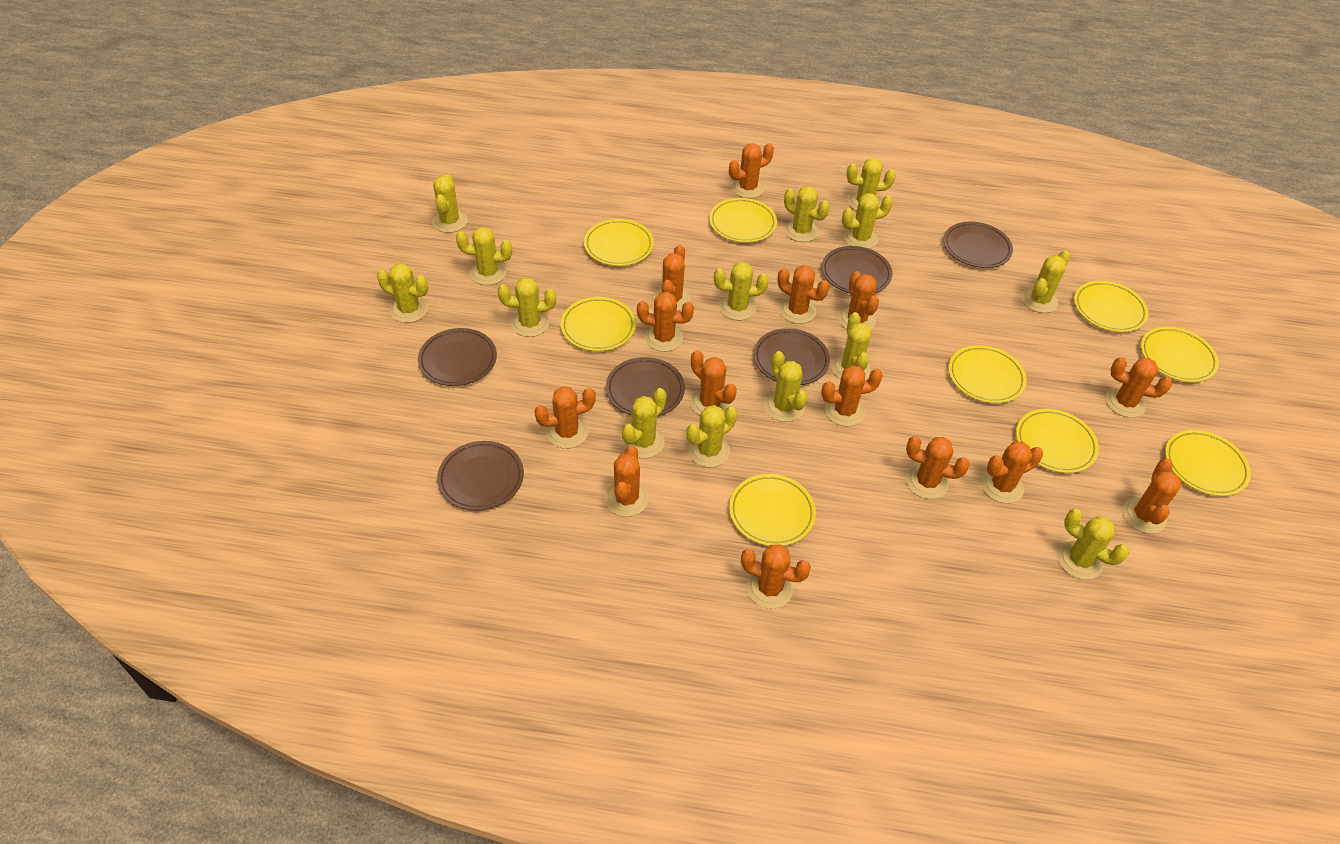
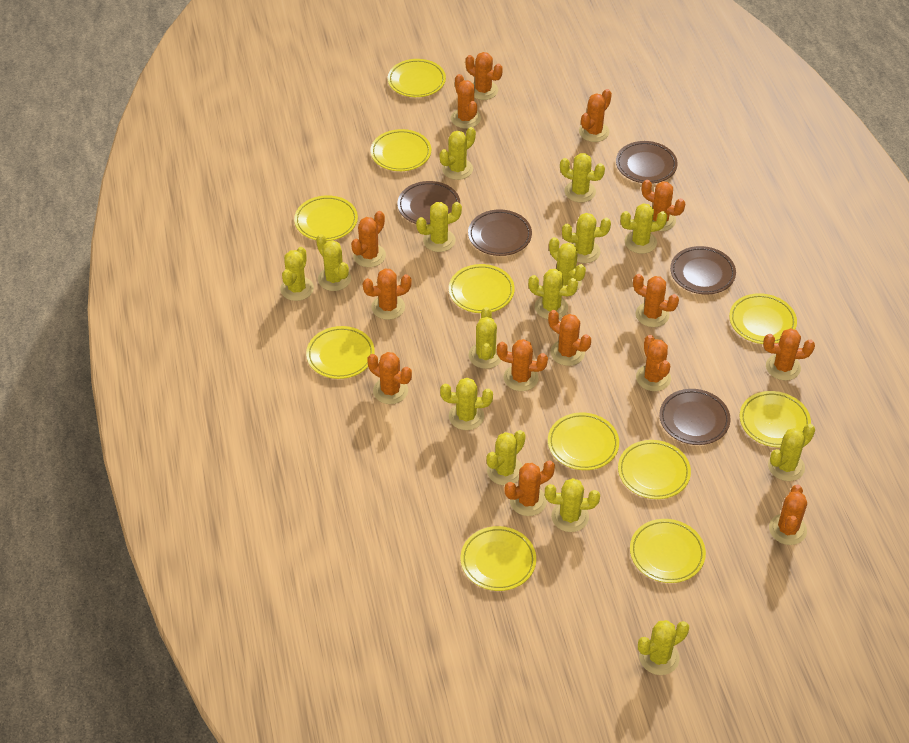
brown plate: [418,328,497,386] [437,441,524,511] [606,357,685,416] [753,328,830,385] [822,246,893,293] [943,222,1013,268] = 6 -> [397,181,460,225] [468,210,532,256] [616,141,678,184] [659,389,731,445] [670,246,736,295] = 5
yellow cactus: [377,263,428,323] [432,174,467,233] [456,227,512,285] [498,277,556,337] [622,388,667,458] [686,405,737,467] [714,262,769,321] [764,351,808,422] [784,186,830,242] [832,312,871,379] [842,193,893,249] [846,158,896,211] [1021,250,1070,313] [1058,509,1129,580] = 14 -> [280,247,314,301] [316,234,351,291] [416,202,462,252] [439,127,476,180] [440,378,493,430] [469,307,502,369] [486,430,526,485] [528,269,578,319] [545,478,600,532] [549,237,586,290] [560,153,605,203] [562,213,611,263] [620,203,667,254] [638,620,689,675] [768,424,815,481] = 15
yellow plate: [561,297,636,351] [584,219,654,266] [709,198,777,243] [729,474,816,546] [948,345,1027,403] [1016,409,1099,473] [1074,281,1149,332] [1141,327,1219,382] [1165,430,1251,496] = 9 -> [294,195,358,241] [306,326,375,379] [370,129,431,171] [388,59,446,97] [449,264,515,313] [461,526,536,591] [548,413,619,470] [618,440,691,499] [630,519,706,583] [729,293,797,344] [740,391,811,447] = 11

